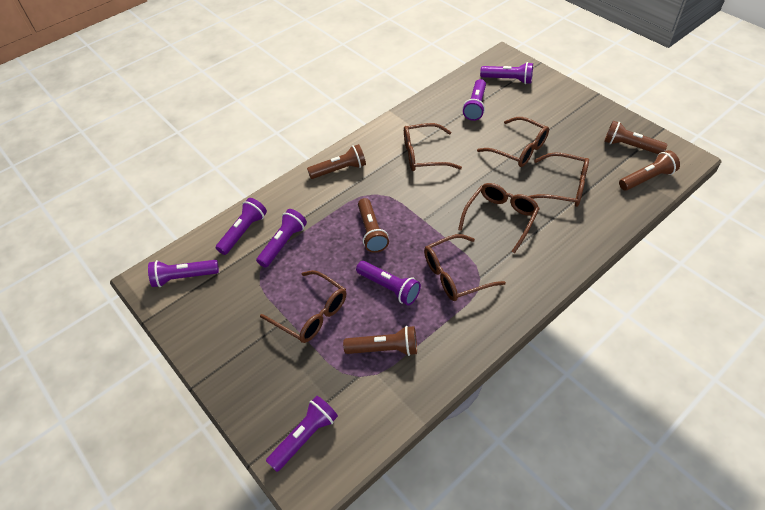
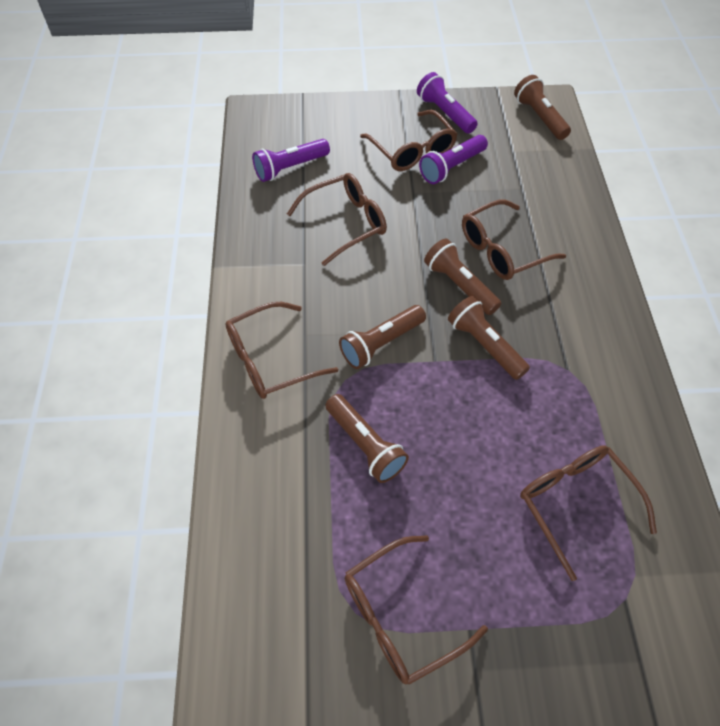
purple flashlight: [148,260,219,287] [216,198,267,255] [256,209,307,268] [266,396,338,472] [356,261,421,305] [463,79,486,121] [480,62,533,84] = 7 -> [252,139,330,182] [417,72,478,134] [419,135,488,184] = 3

